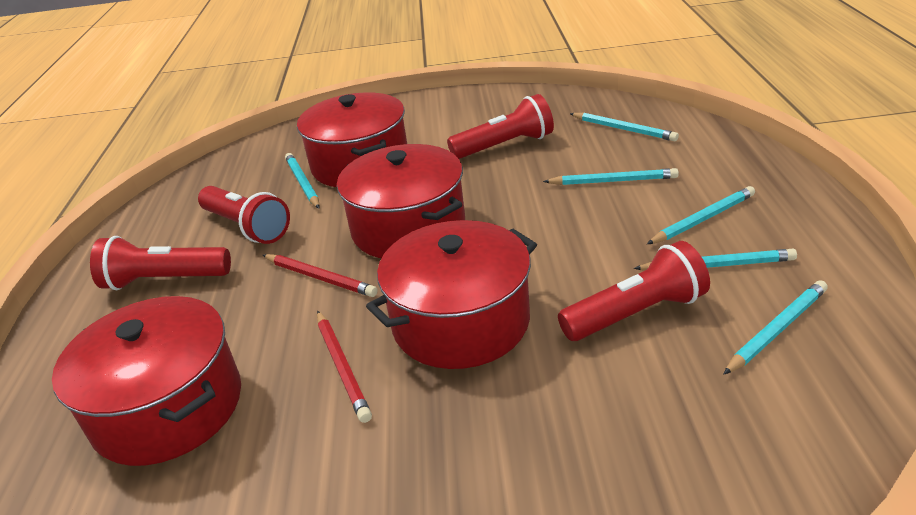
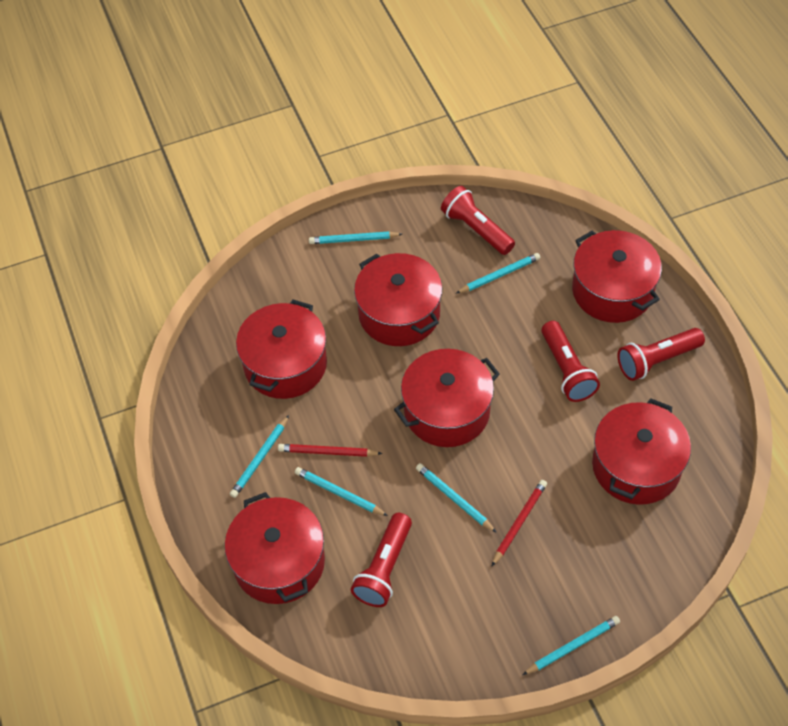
red pot: [52,296,241,466] [297,92,407,187] [337,144,465,258] [366,220,537,369] = 4 -> [225,492,325,604] [236,299,327,399] [354,253,442,346] [394,349,500,447] [572,230,662,323] [592,398,691,505] = 6

